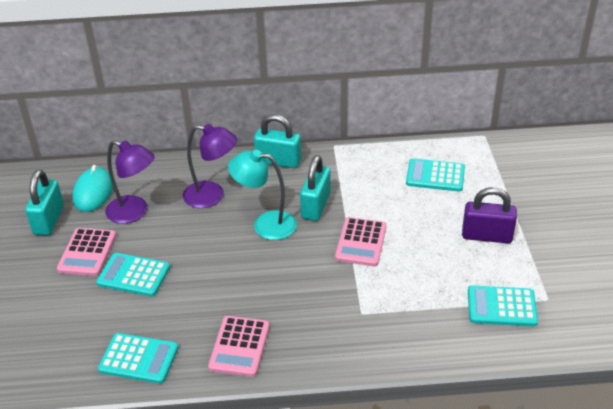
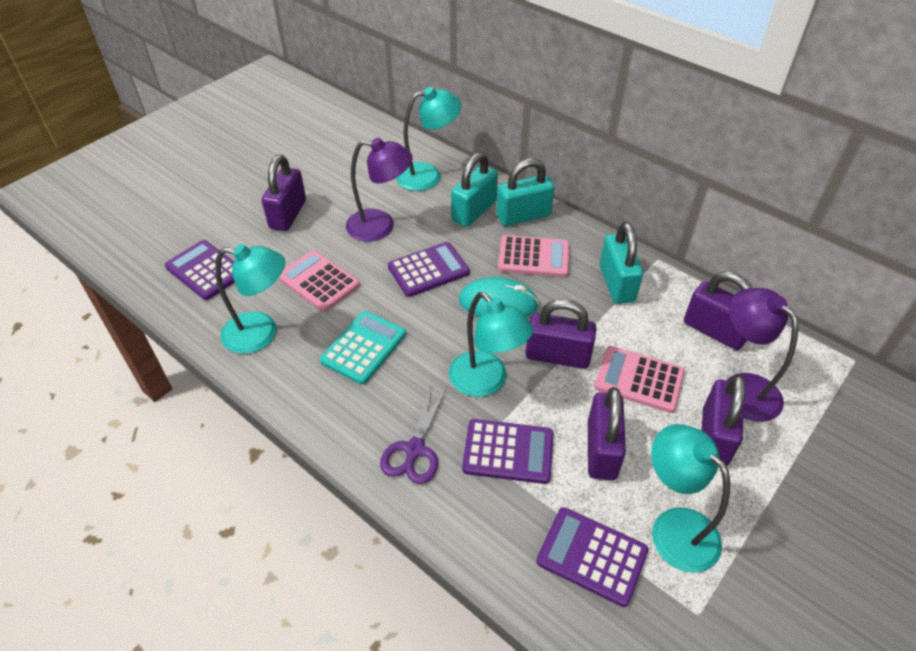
purple calculator: none = 0 -> [165,240,235,300] [388,242,470,297] [462,419,553,484] [537,507,648,607] = 4
purple padlock: [462,187,517,243] = 1 -> [262,155,306,231] [525,299,597,369] [588,387,626,480] [684,272,752,350] [701,374,745,466] = 5
purple scissors: none = 0 -> [380,386,447,484] = 1
turquoise calculator: [96,253,170,297] [98,333,178,384] [406,158,465,192] [468,285,538,327] = 4 -> [320,311,406,384] = 1
turquoise lamp: [228,150,297,240] = 1 -> [215,244,285,354] [396,87,461,191] [449,292,534,397] [651,424,730,573] = 4

